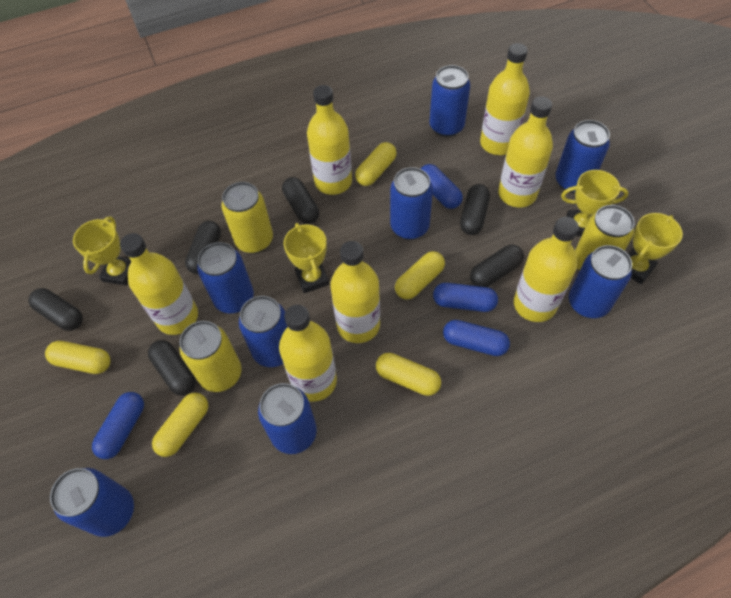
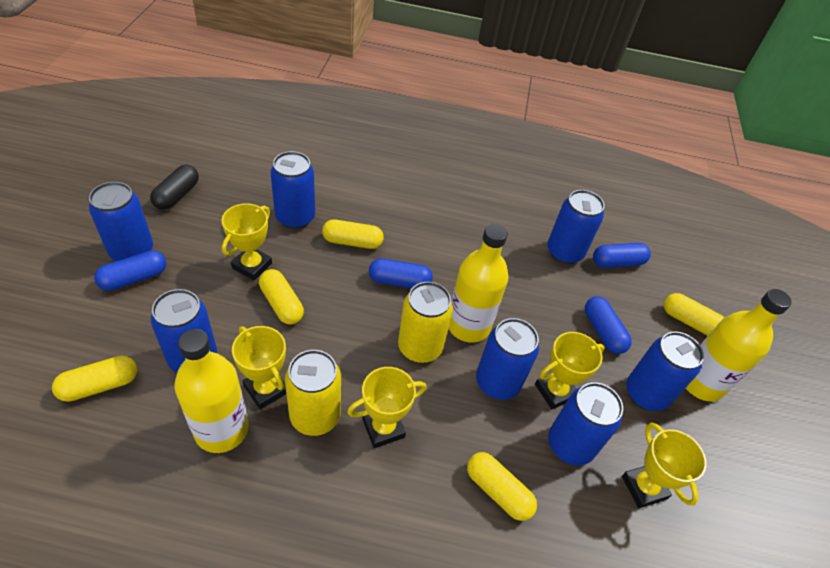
black capsule: [28,288,83,331] [148,340,196,396] [185,221,221,274] [282,177,319,224] [460,184,490,235] [470,245,524,287] = 6 -> [150,165,199,210] = 1
blue can: [50,468,134,537] [197,242,254,313] [239,296,288,367] [258,383,317,454] [390,167,433,240] [429,65,470,137] [555,120,610,193] [569,245,632,318] = 8 -> [89,182,153,261] [151,289,217,373] [271,151,315,229] [476,318,539,400] [547,190,605,264] [548,382,623,465] [626,331,704,411] = 7
yellow bottle: [120,233,198,335] [279,305,337,402] [307,85,352,195] [330,241,380,343] [480,43,530,155] [498,96,553,207] [514,217,579,322] = 7 -> [174,329,249,453] [449,223,509,343] [686,289,792,402] = 3
yellow can: [179,321,242,392] [221,182,273,254] [575,205,635,271] = 3 -> [285,350,341,436] [398,282,453,363] = 2
yellow trophy: [73,217,131,286] [284,223,329,293] [561,170,629,236] [628,213,683,284] = 4 -> [222,203,272,280] [232,326,286,409] [347,367,426,448] [535,332,605,409] [622,423,707,508] = 5

